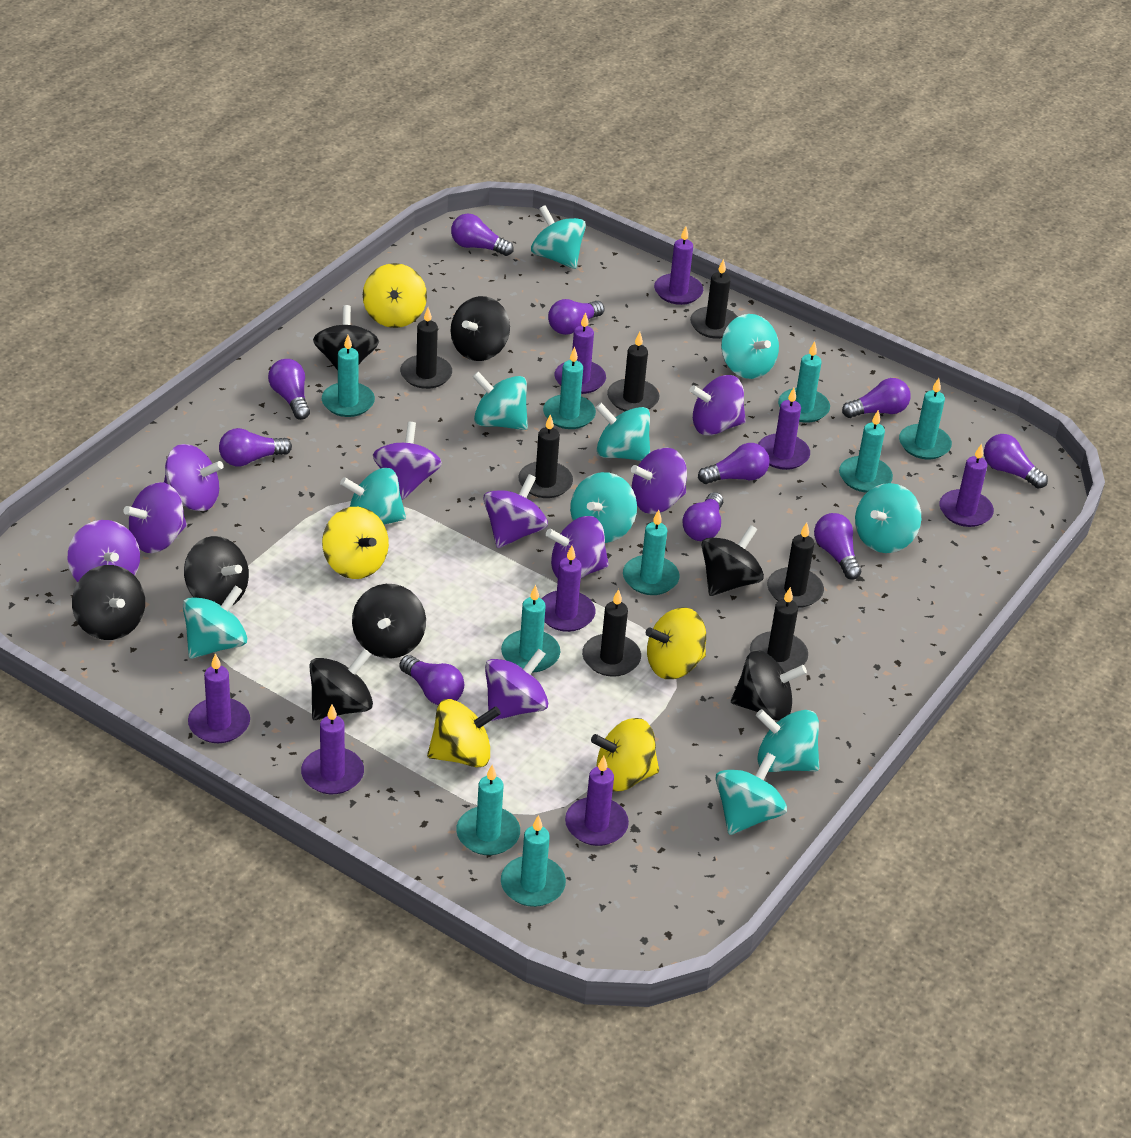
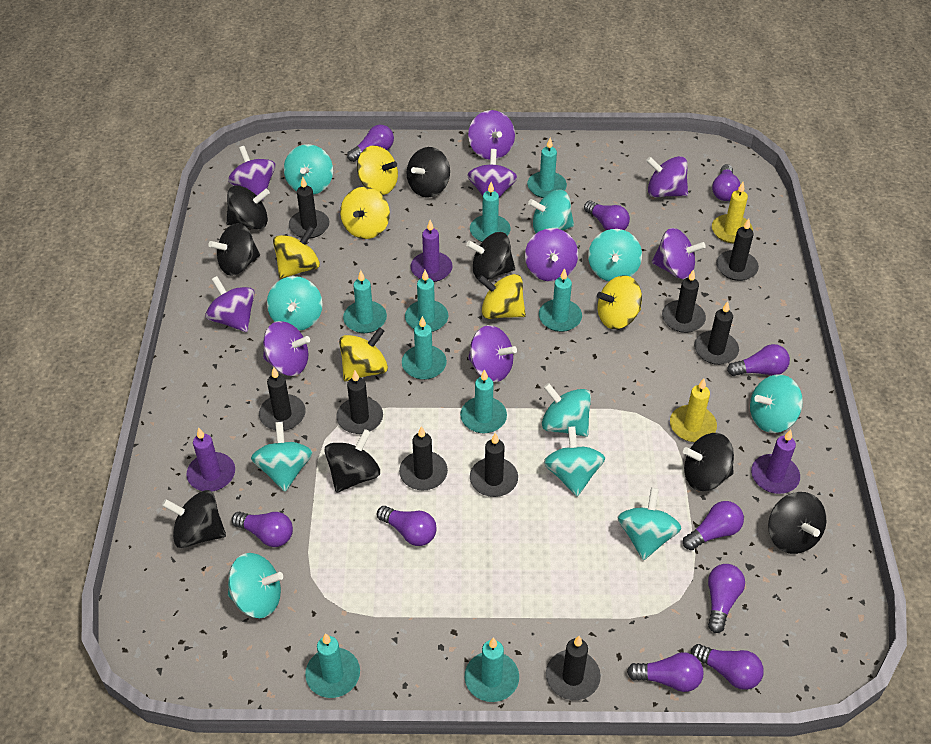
black candle: [400,308,452,389] [518,414,573,498] [582,589,641,677] [607,332,659,411] [690,259,738,339] [750,587,808,673] [767,523,824,608] = 7 -> [259,367,305,431] [289,177,329,239] [336,371,383,434] [399,426,448,491] [470,433,518,497] [546,636,601,700] [662,269,706,333] [694,301,739,365] [716,218,759,281] = 9
purple candle: [188,653,250,743] [301,705,364,794] [542,546,595,632] [555,312,606,394] [565,756,629,846] [654,226,703,305] [758,388,810,470] [939,444,994,527] = 8 -> [186,427,235,492] [411,220,453,282] [751,430,800,494] = 3
yellow candle: none = 0 -> [670,379,717,442] [712,182,753,243] = 2
yellow spinning top: [322,507,389,579] [363,263,427,328] [427,699,501,767] [591,718,659,792] [646,607,706,679] = 5 -> [273,226,320,279] [339,327,388,381] [340,187,390,239] [357,145,398,195] [478,274,526,319] [597,275,642,329] = 6

